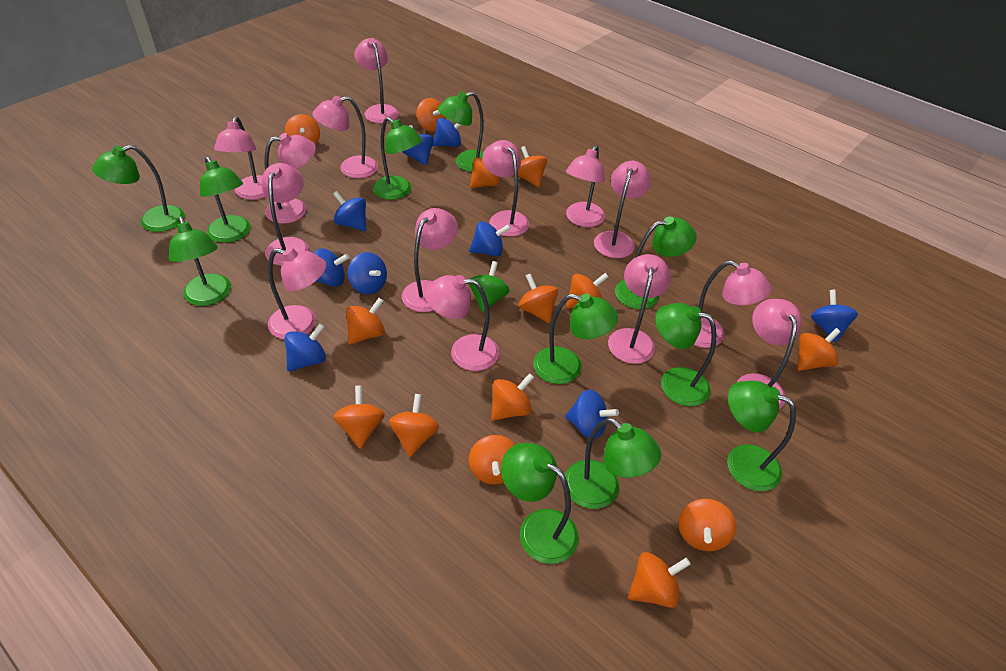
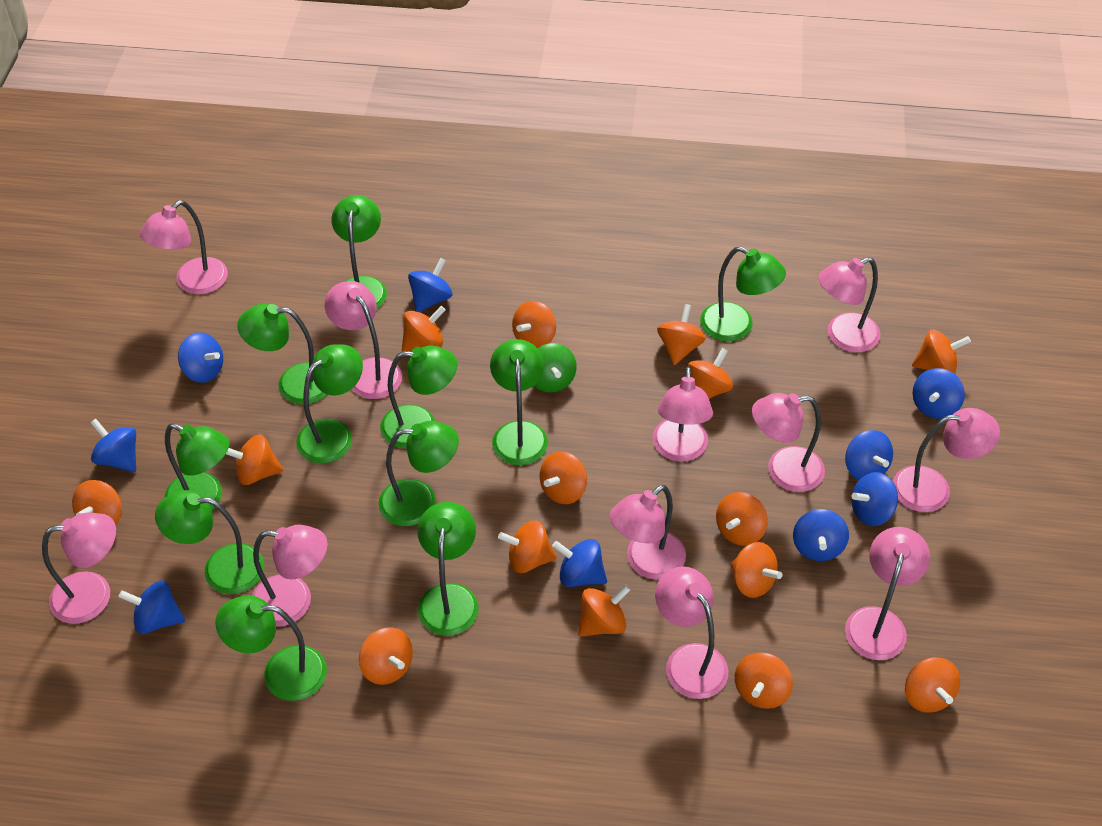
orange spinning top: [285,114,320,145] [334,386,385,449] [346,298,385,345] [389,394,439,457] [416,98,446,132] [469,435,516,485] [470,158,500,188] [491,373,534,421] [518,146,547,187] [519,273,558,323] [566,273,609,309] [628,552,691,608] [678,499,736,551] [797,328,841,371] = 14 -> [72,480,122,525] [226,435,283,485] [359,627,413,685] [402,306,446,352] [498,520,557,573] [512,301,556,348] [539,451,587,504] [578,585,631,637] [657,304,706,365] [688,348,733,399] [716,492,768,546] [730,542,782,598] [735,652,793,709] [905,657,960,713] [912,329,971,373] = 15
pink lamp: [214,116,266,200] [261,163,309,266] [264,133,316,224] [268,247,326,339] [312,96,378,178] [354,38,399,123] [402,208,458,312] [425,275,499,371] [483,140,529,237] [566,145,605,227] [594,161,651,258] [608,254,671,364] [694,260,771,348] [737,299,802,410] = 14 -> [42,512,116,624] [140,200,228,294] [252,525,328,627] [325,281,402,399] [610,485,686,580] [652,366,713,462] [655,566,728,699] [752,393,825,492] [818,257,881,352] [845,527,930,660] [893,408,1000,512] = 11

